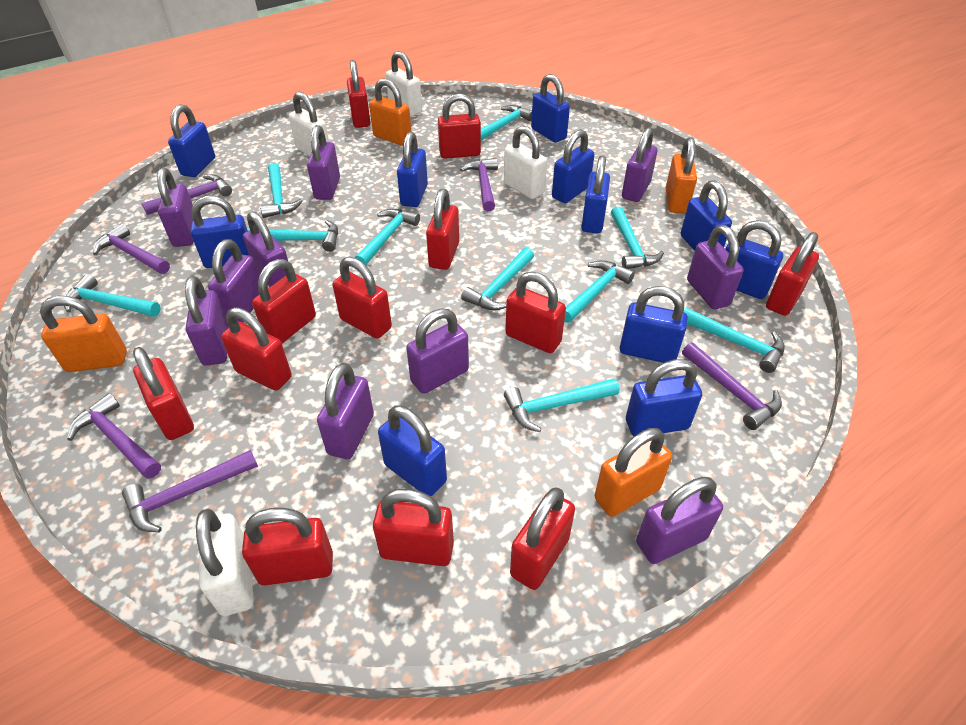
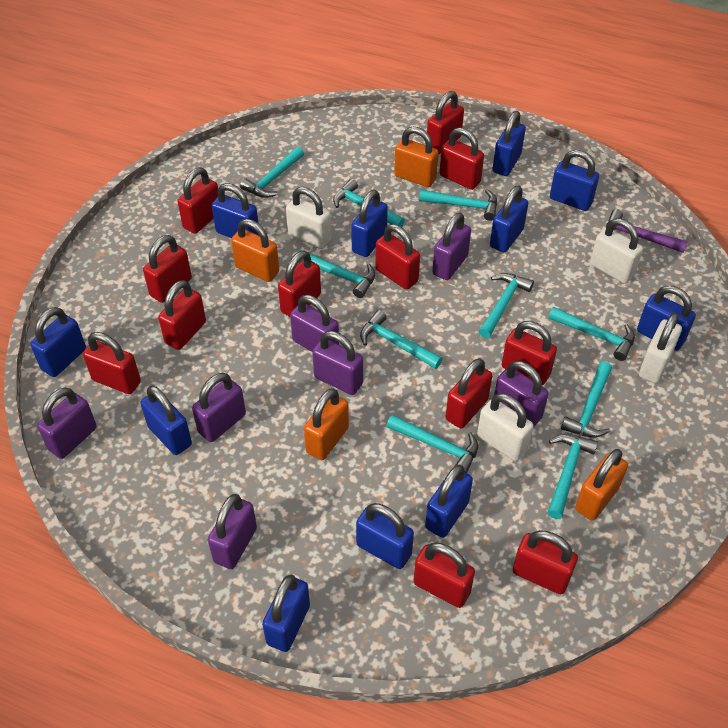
purple hammer: [67,393,161,479] [93,224,170,274] [122,450,258,533] [142,174,232,215] [460,158,498,211] [682,342,782,430] = 6 -> [606,209,688,253] = 1
purple padlock: [157,168,194,247] [185,276,229,365] [208,239,259,323] [243,211,288,287] [307,125,340,200] [317,363,374,459] [406,308,469,394] [622,127,658,202] [636,477,723,564] [687,225,744,309] = 10 -> [37,388,97,459] [192,373,246,442] [208,494,257,569] [290,295,339,352] [312,331,363,395] [432,212,471,280] [494,361,549,427] = 7

